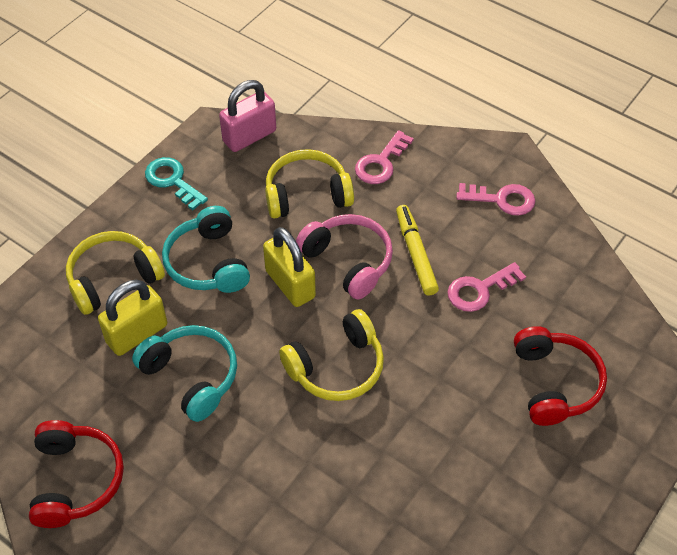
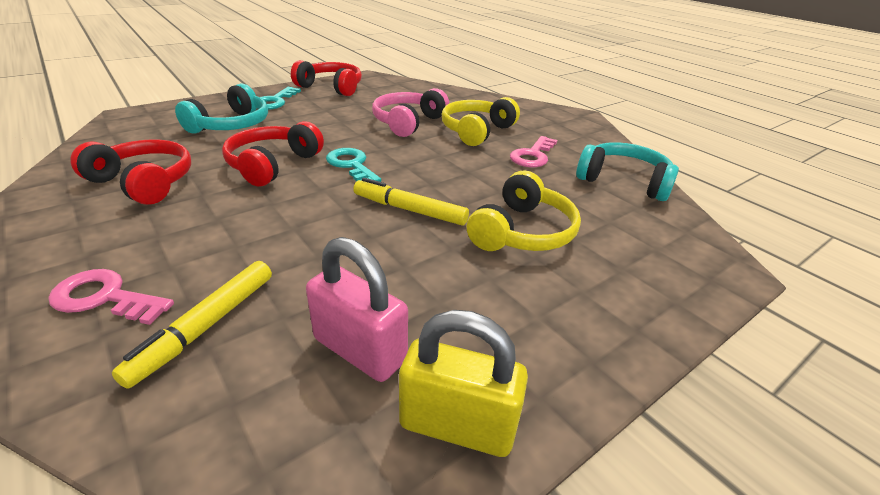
pink key: [355,130,414,184] [447,262,526,312] [456,183,535,216] = 3 -> [48,269,174,325] [510,136,557,167] = 2
red headphones: [29,420,124,528] [514,326,607,426] = 2 -> [70,139,191,205] [222,121,324,187] [291,60,362,96] = 3
turquoise key: [145,157,208,210] = 1 -> [257,87,301,110] [326,148,381,182] = 2
yellow headphones: [66,231,165,315] [265,149,354,219] [279,309,384,401] = 3 -> [442,97,520,146] [467,171,581,251] = 2
yellow marker: [396,205,439,296] = 1 -> [112,261,272,389] [353,178,469,226] = 2
yellow padlock: [98,280,167,356] [263,227,316,307] = 2 -> [399,310,528,457] = 1

